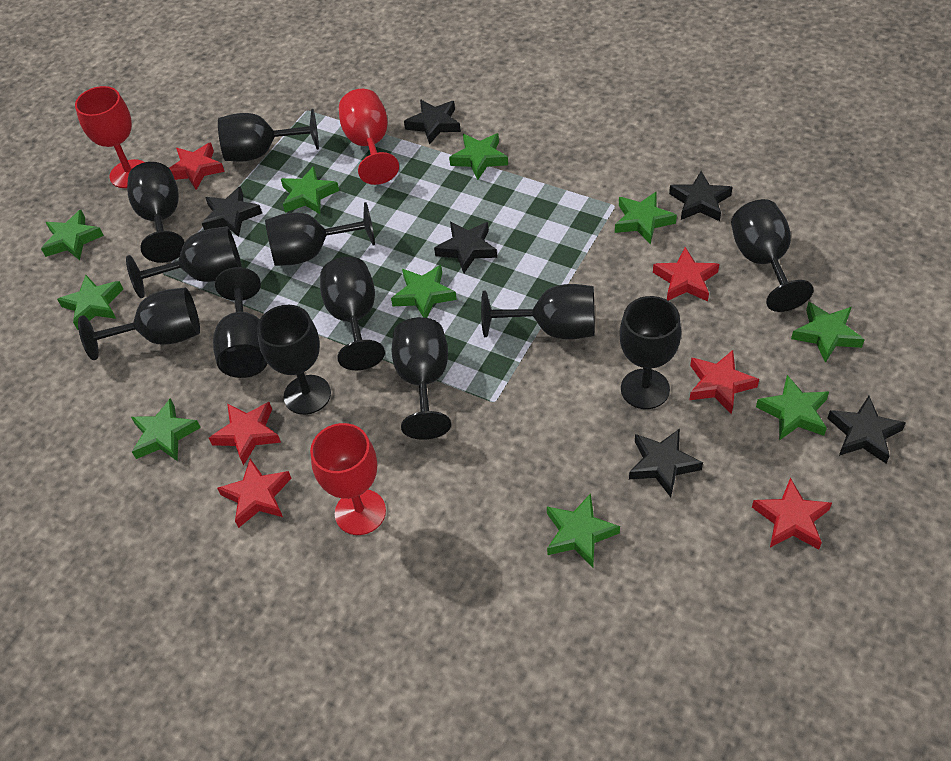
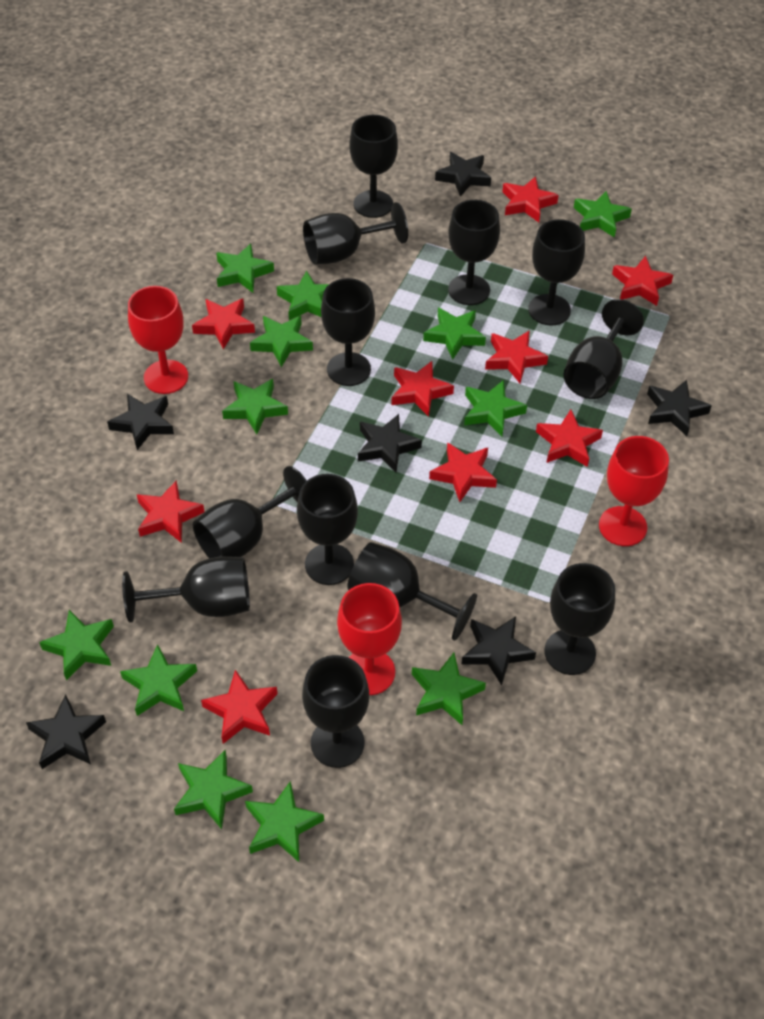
green star: [41,210,104,260] [57,275,123,330] [131,398,201,461] [281,166,339,215] [391,265,457,318] [449,133,508,180] [547,493,620,567] [615,192,677,244] [756,375,829,440] [791,302,865,363] = 10 -> [39,610,114,681] [120,644,197,716] [174,750,253,829] [216,244,274,293] [222,379,288,434] [245,781,324,862] [250,316,313,367] [277,271,329,320] [412,653,486,725] [423,308,486,360] [464,380,527,436] [574,191,632,238] = 12
red star: [169,142,225,190] [209,402,281,466] [217,459,291,528] [653,247,719,301] [689,350,759,414] [752,478,832,549] = 6 -> [137,480,205,543] [192,298,255,349] [201,670,278,744] [391,361,454,417] [429,442,497,502] [485,330,548,383] [502,176,559,222] [536,409,603,467] [612,256,673,306] = 9

